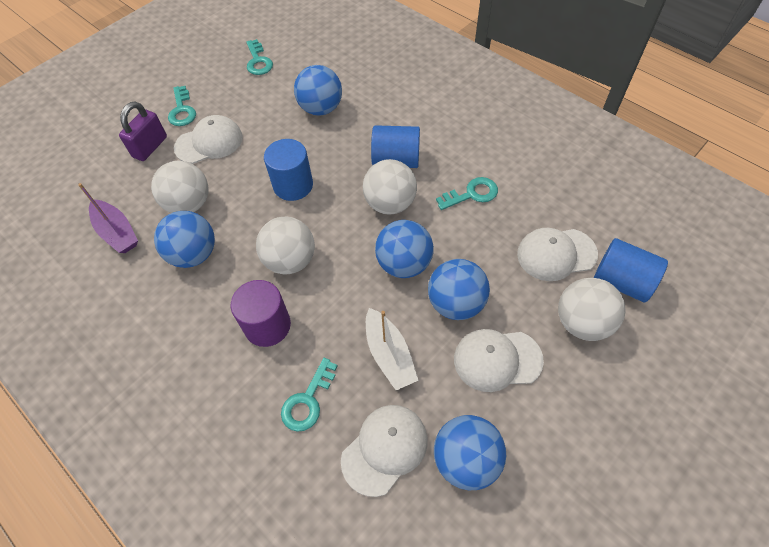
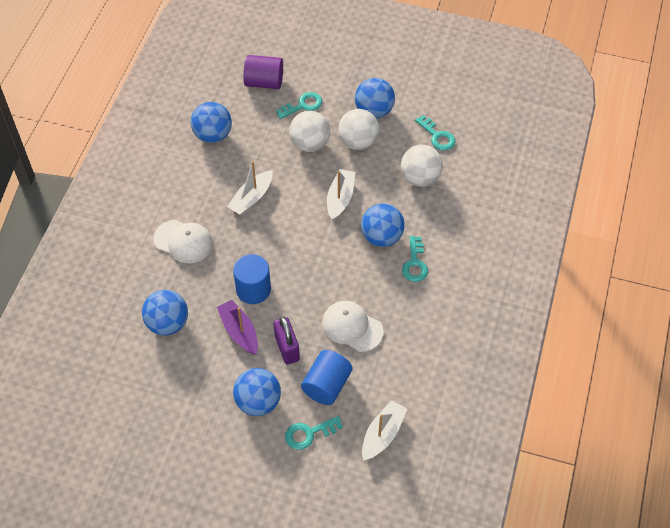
blue cylinder: [264,139,313,201] [371,125,420,168] [594,238,668,302] = 3 -> [233,254,271,304] [301,350,352,405] = 2
white ball: [151,161,209,213] [256,217,315,275] [363,159,417,215] [558,278,626,341] = 4 -> [289,111,330,152] [338,109,379,150] [401,145,443,187] = 3
white boat: [366,308,419,390] = 1 -> [227,161,273,215] [327,169,355,221] [362,400,407,461] = 3
white cap: [174,115,243,164] [341,405,428,497] [454,329,544,392] [517,228,598,281] = 4 -> [153,220,213,263] [322,301,384,352] = 2

